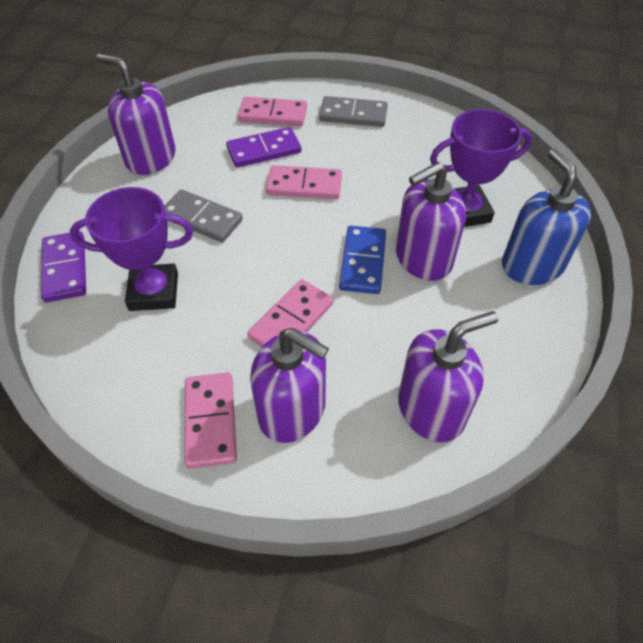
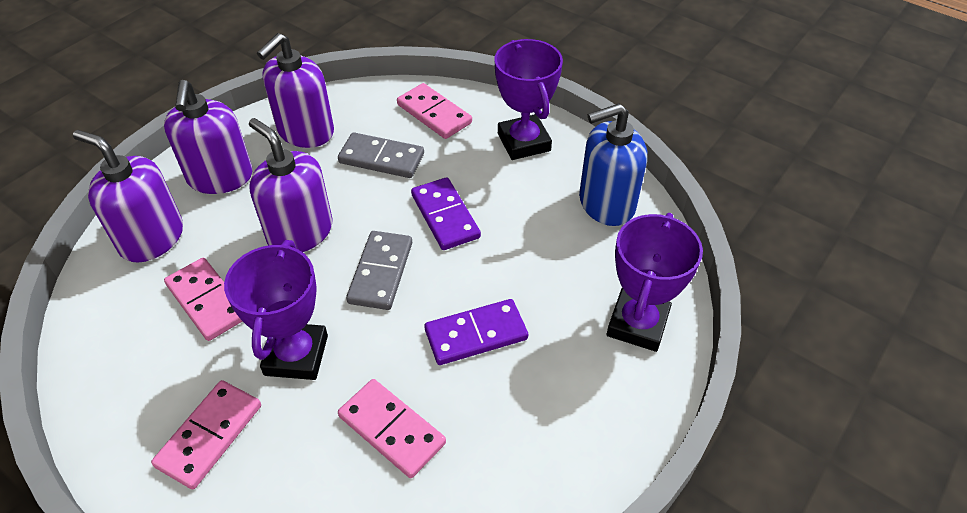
blue domino: [339,226,386,294] = 1 -> none = 0
purple trophy: [70,187,193,311] [430,109,532,227] = 2 -> [224,240,328,380] [495,39,563,160] [607,213,703,352] = 3

